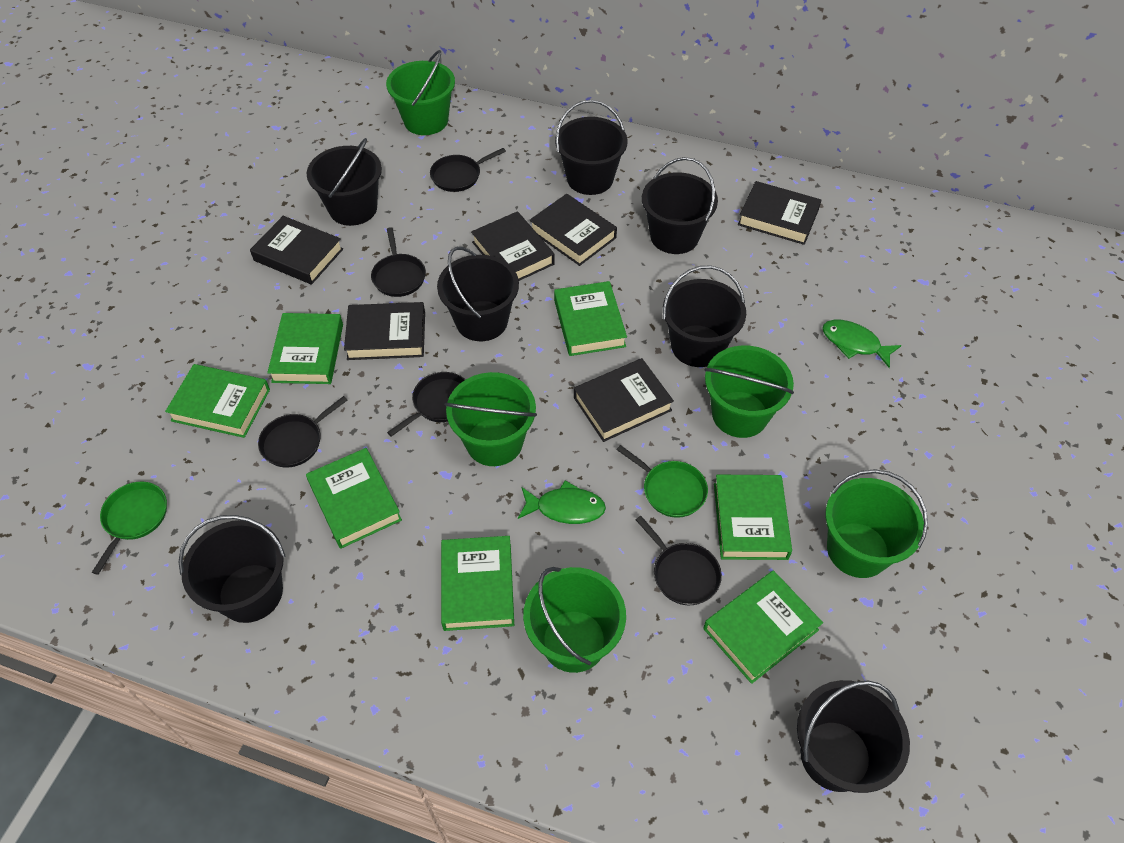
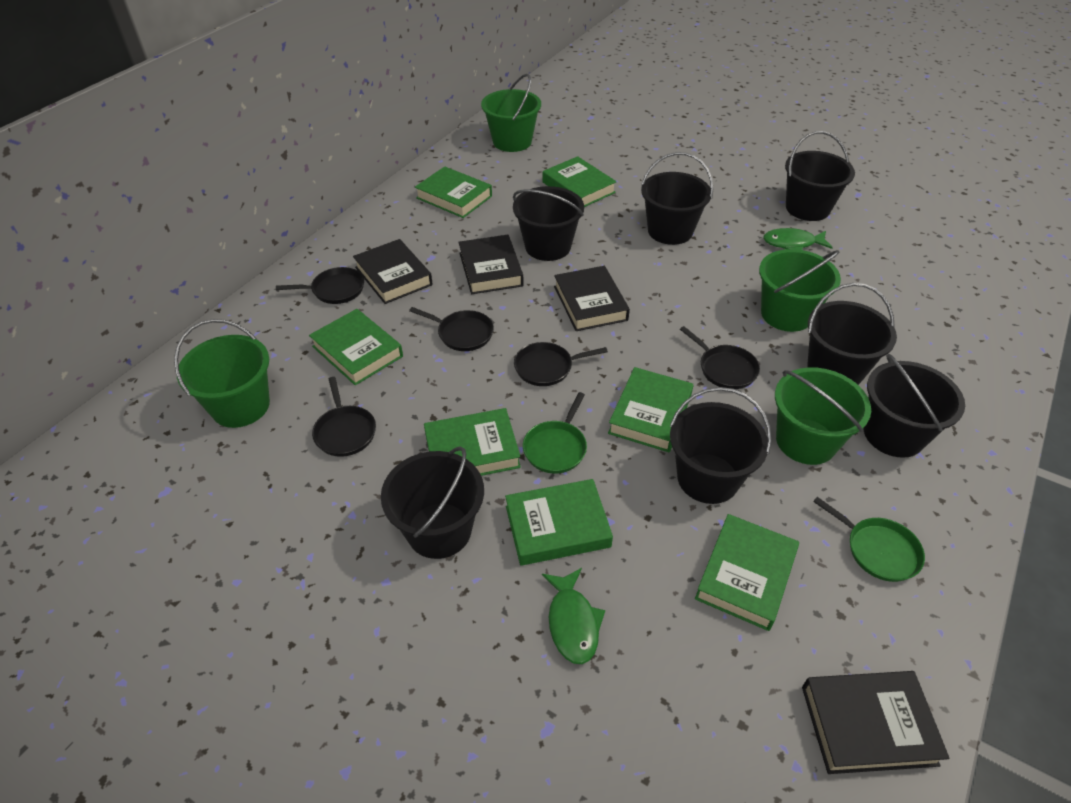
black book: [250,216,343,285] [344,302,425,360] [471,211,555,281] [530,194,617,266] [574,358,674,442] [738,181,822,245] = 6 -> [353,239,433,304] [458,235,524,294] [554,266,630,331] [802,671,950,774] = 4
green bucket: [386,50,455,135] [445,372,537,466] [523,567,626,673] [705,345,794,438] [825,469,928,578] = 5 -> [174,319,270,428] [481,74,541,152] [759,249,841,332] [775,367,871,465] = 4

